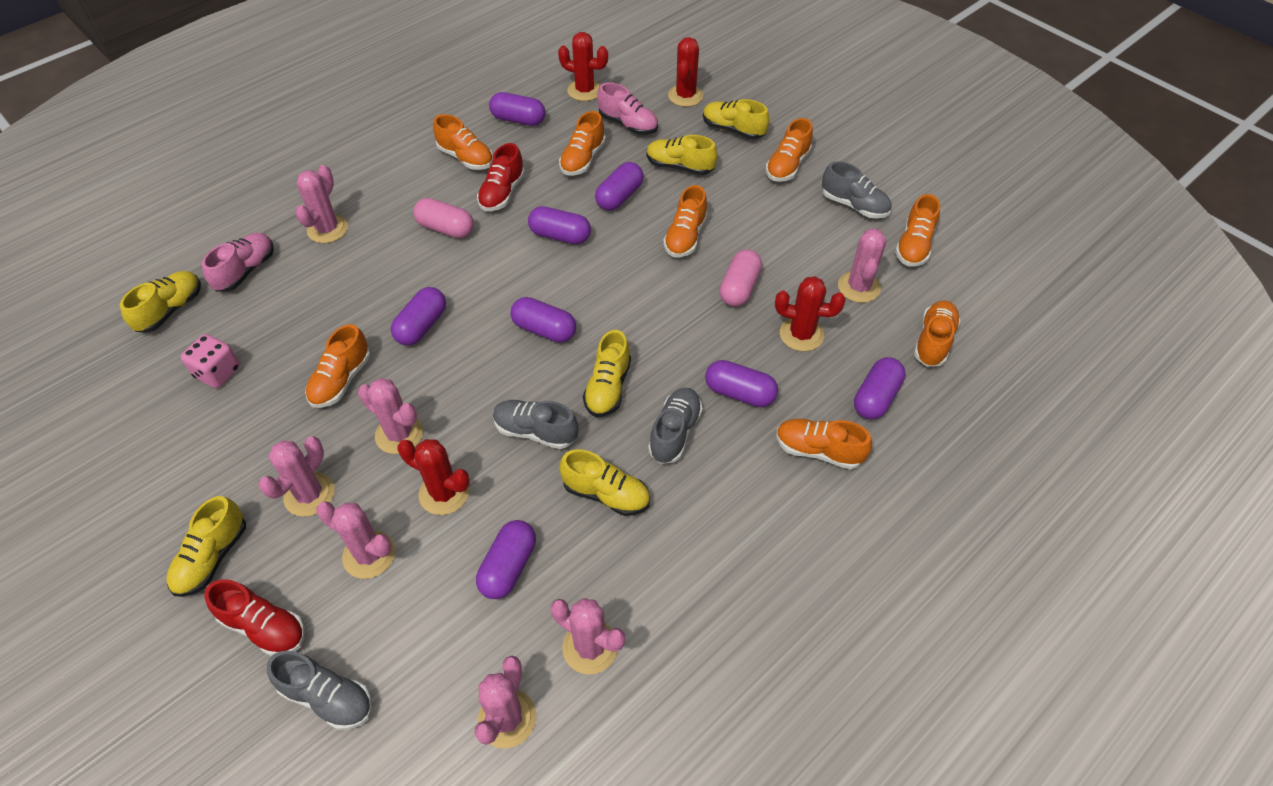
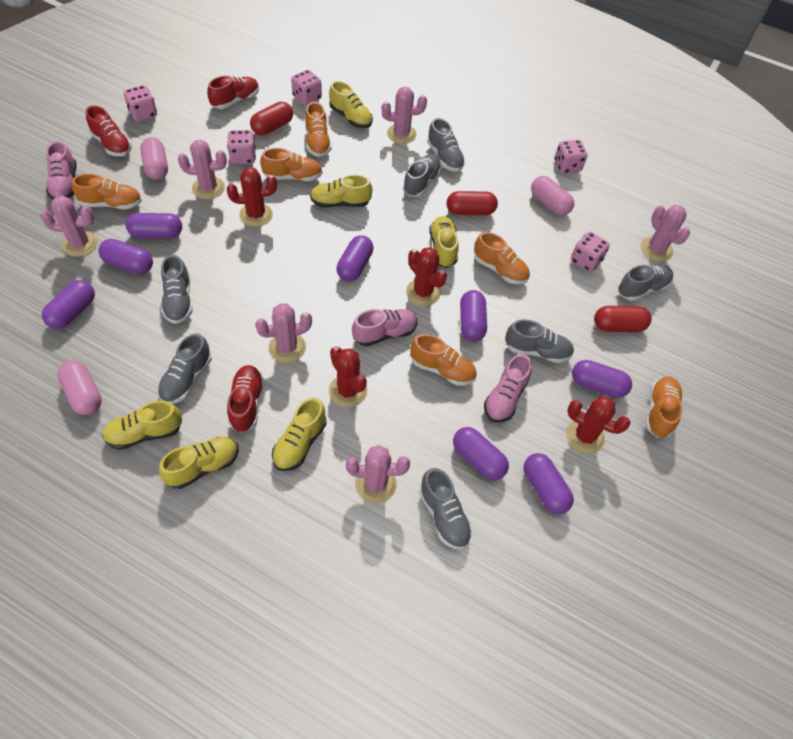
grey shoe: [267,650,372,730] [493,400,578,449] [648,388,703,464] [822,161,892,218] = 4 -> [157,333,212,404] [161,255,193,324] [403,155,441,197] [419,468,473,549] [427,118,465,172] [505,319,574,363] [618,265,673,301] = 7
orange shoe: [305,324,370,408] [433,114,493,170] [559,111,606,176] [663,185,708,257] [766,118,813,182] [776,419,872,469] [895,194,940,267] [914,300,961,367] = 8 -> [72,174,142,210] [260,148,323,181] [305,102,332,157] [410,334,477,386] [474,232,530,285] [645,376,683,438] = 6
pink cactus: [258,436,335,517] [295,165,348,243] [316,502,395,579] [358,378,423,454] [475,656,536,749] [551,598,625,675] [838,228,886,303] = 7 -> [40,196,98,257] [178,140,227,199] [255,303,312,363] [346,445,410,503] [382,87,427,144] [641,205,690,262] = 6
pink capsule: [413,198,474,238] [720,249,762,306] = 2 -> [57,361,102,415] [140,137,168,180] [531,176,574,216] = 3
pink dice: [181,334,240,388] = 1 -> [124,85,157,121] [227,130,256,164] [291,70,322,105] [555,140,587,174] [571,232,610,272] = 5
pink shoe: [202,233,274,292] [597,82,658,135] = 2 -> [46,141,77,199] [352,309,418,347] [484,354,532,423] = 3
red capsule: none = 0 -> [250,101,293,135] [447,191,498,215] [594,306,651,332] = 3
red shoe: [204,579,305,656] [477,143,525,211] = 2 -> [86,106,132,157] [207,76,259,109] [227,365,264,433] = 3

